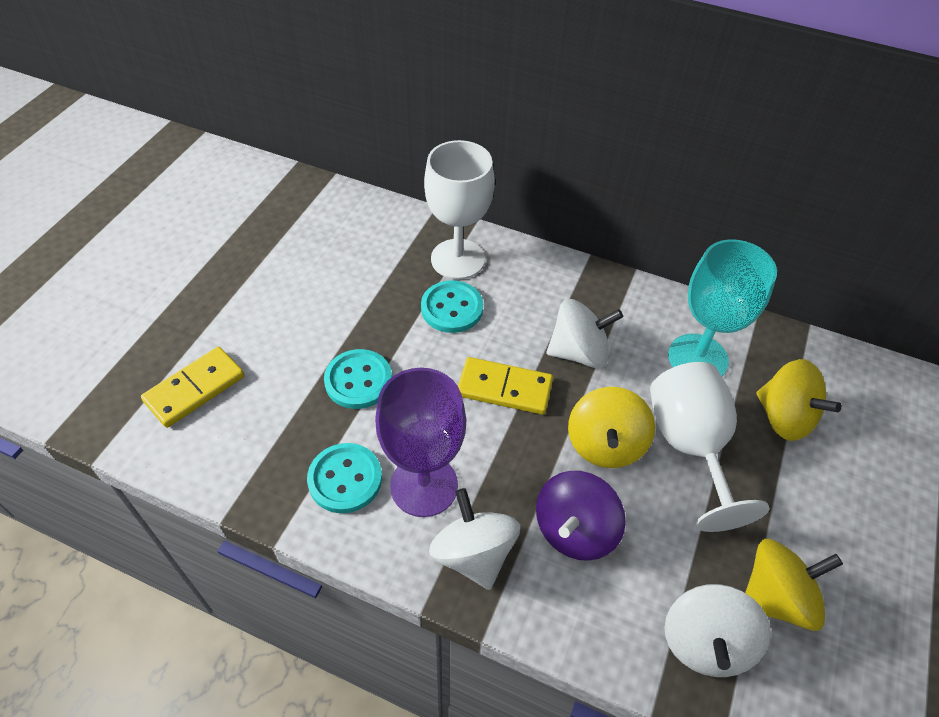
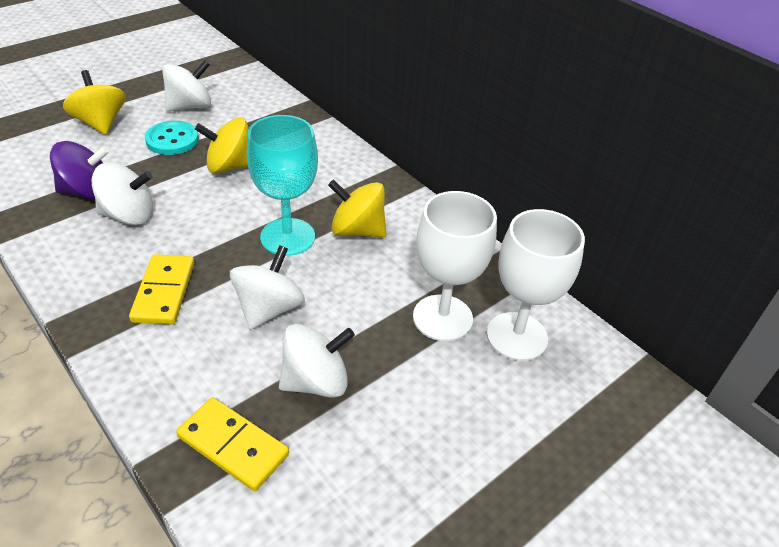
purple goblet: [375,368,466,517] = 1 -> none = 0
turquoise button: [307,443,382,513] [324,349,392,409] [421,280,483,333] = 3 -> [145,121,199,155] = 1
white spinning top: [429,488,520,590] [547,299,623,369] [664,584,771,677] = 3 -> [91,162,153,225] [162,60,211,111] [230,245,305,330] [279,324,355,398] = 4

